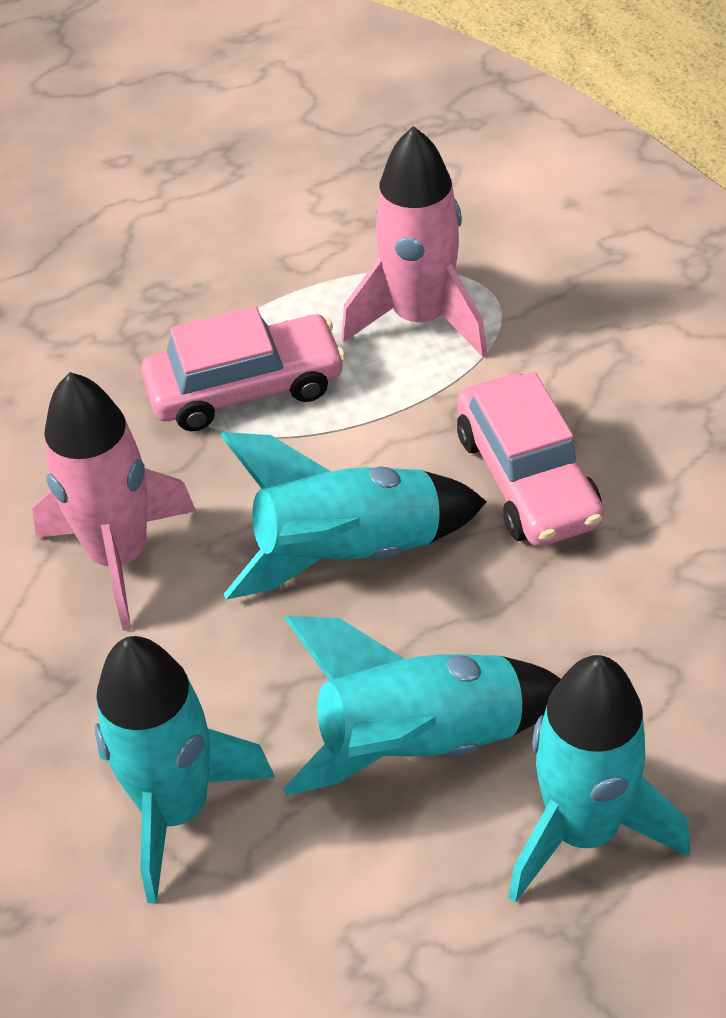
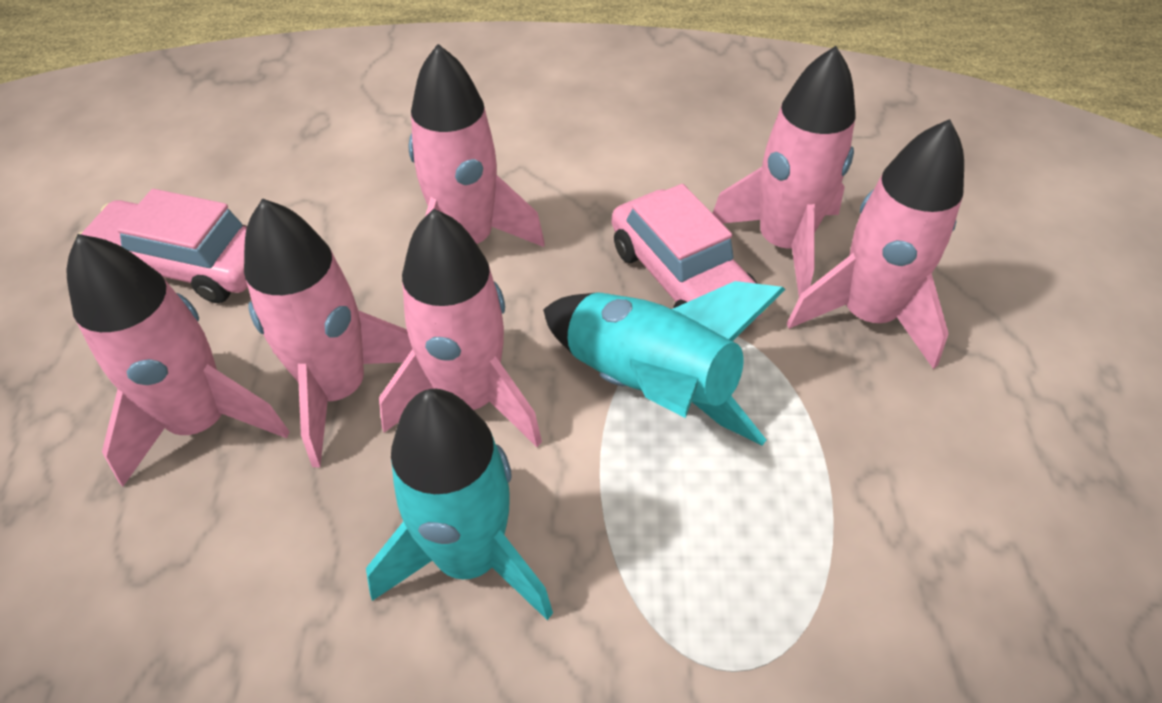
pink rocket: [32,372,196,631] [341,126,487,357] = 2 -> [67,234,290,486] [244,198,412,468] [379,209,542,447] [408,44,545,247] [712,46,856,297] [787,119,964,369] = 6
turquoise rocket: [95,636,275,904] [220,432,487,600] [283,616,561,796] [508,655,690,903] = 4 -> [366,389,553,620] [543,281,786,446] = 2

